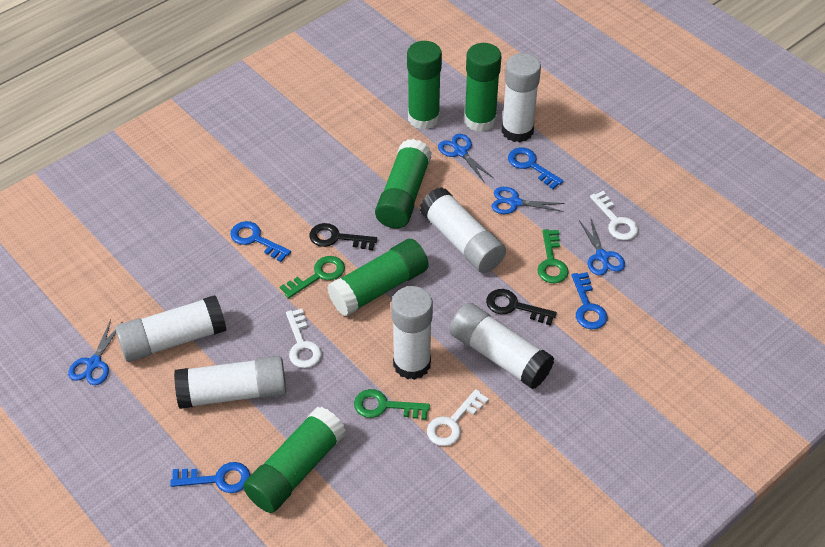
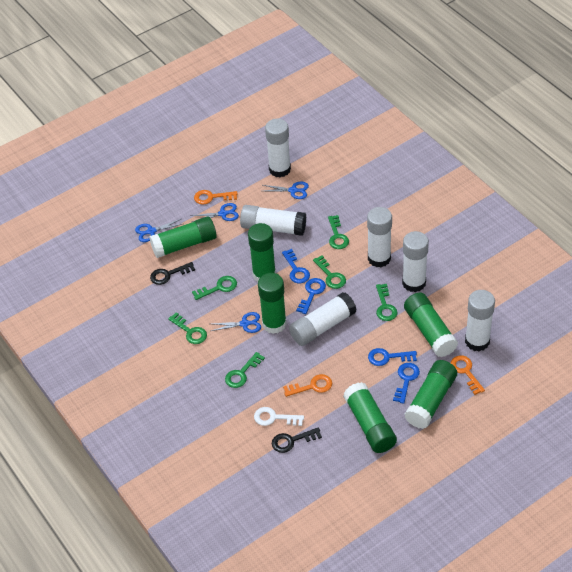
green glue stick: [243,407,346,513] [327,239,428,316] [375,139,432,229] [407,41,442,129] [464,43,501,132] = 5 -> [149,217,216,258] [248,223,276,282] [258,273,287,334] [343,382,397,453] [404,293,458,357] [405,360,457,429] = 6
green key: [280,256,345,298] [354,389,430,420] [537,229,569,283] = 3 -> [168,312,207,344] [192,276,237,300] [225,352,265,388] [313,255,346,289] [328,215,349,249] [376,284,397,321] = 6
orange key: none = 0 -> [194,190,238,205] [283,374,332,397] [451,355,485,395] = 3
white key: [286,309,322,368] [427,389,489,446] [590,191,638,240] = 3 -> [254,407,304,426] = 1

